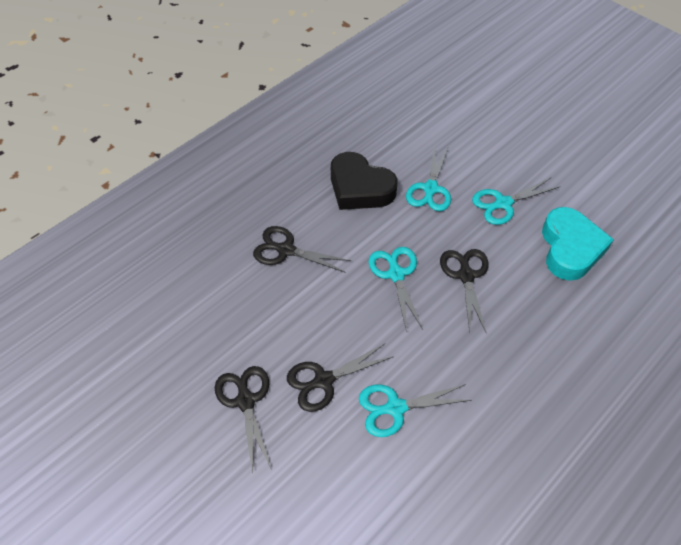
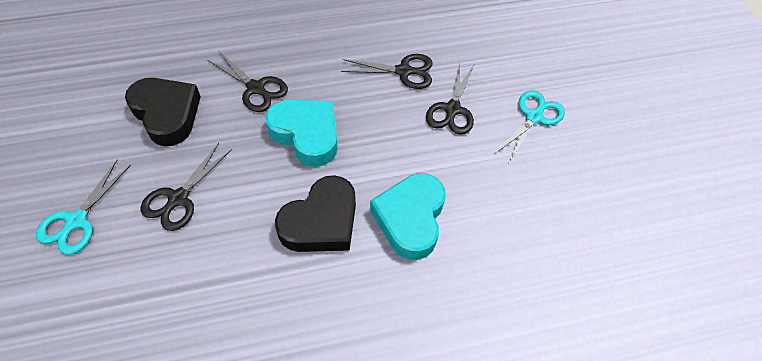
black heart: [331,152,397,210] = 1 -> [125,78,201,146] [275,175,356,252] = 2
turquoise heart: [542,207,614,281] = 1 -> [266,100,338,167] [370,173,446,260] = 2
turquoise scissors: [359,384,471,437] [369,247,423,333] [406,145,451,211] [472,178,559,225] = 4 -> [36,160,131,254] [495,90,565,162] = 2

